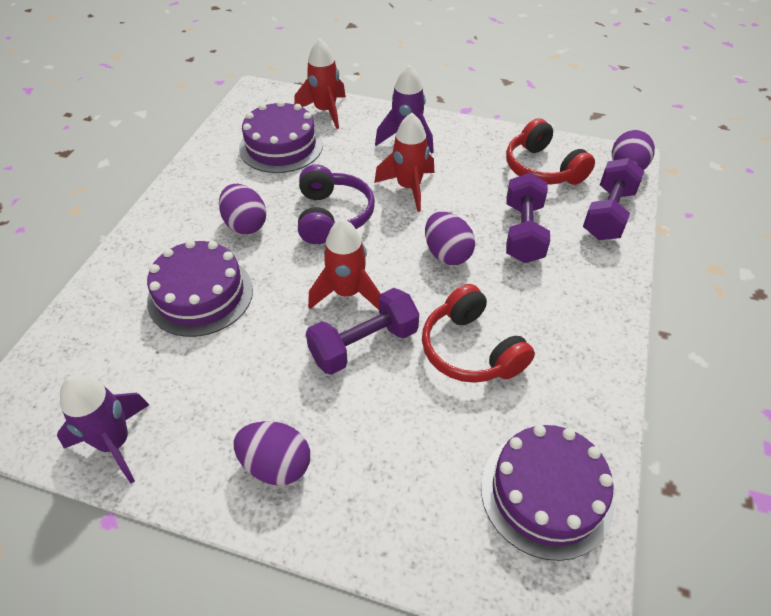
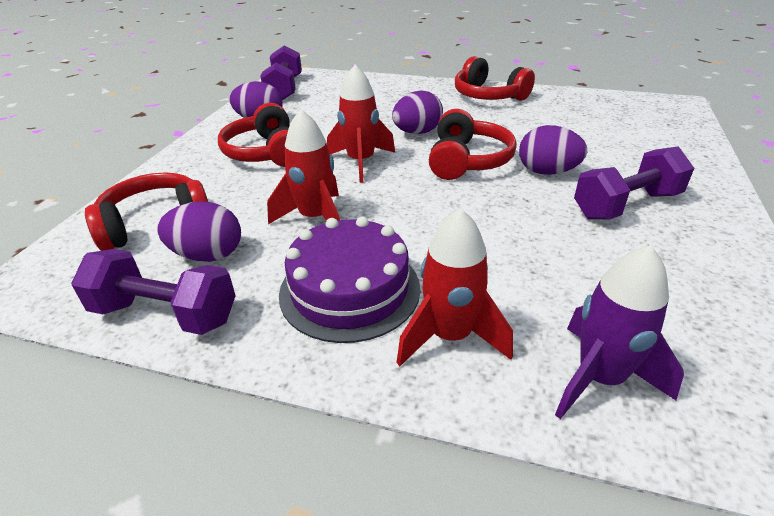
purple cake: [147,240,253,337] [239,100,323,173] [481,425,614,561] = 3 -> [279,216,420,343] = 1
purple headphones: [298,164,375,244] = 1 -> none = 0
purple rocket: [57,375,149,483] [375,65,434,153] = 2 -> [555,245,684,419] = 1
red headphones: [422,284,535,383] [506,118,595,185] = 2 -> [85,172,208,251] [218,103,290,167] [429,109,517,180] [455,56,535,101] = 4

